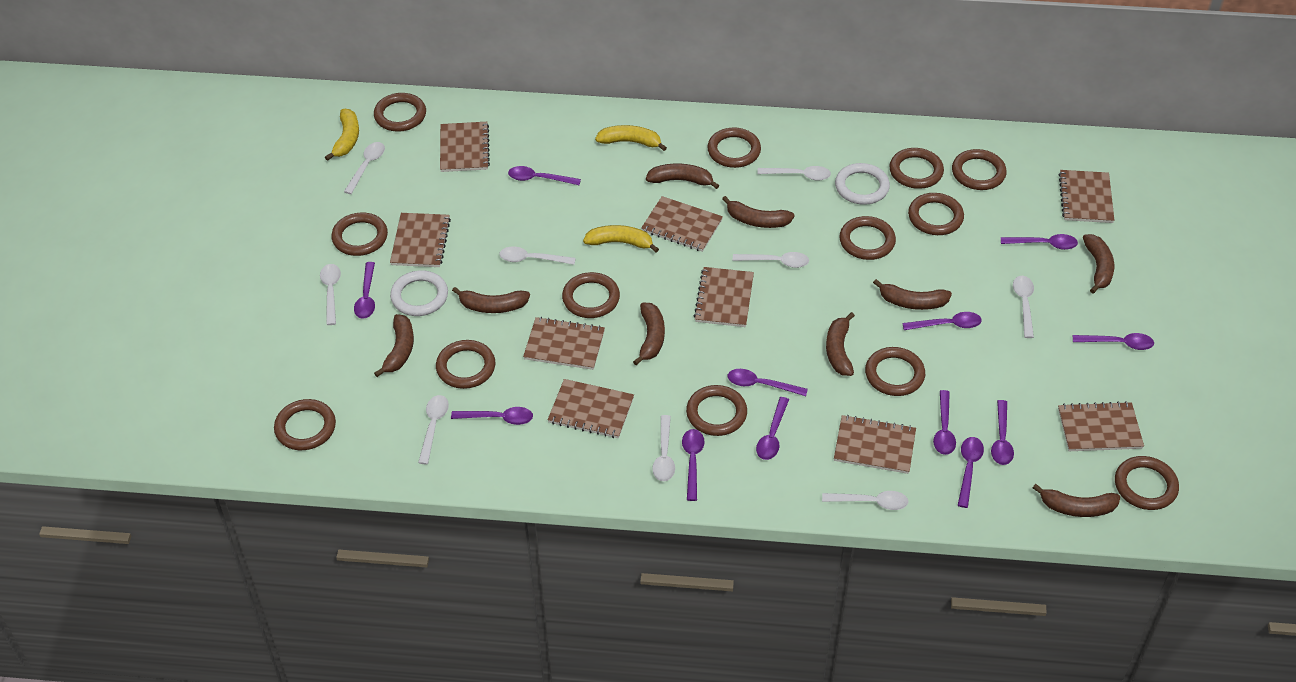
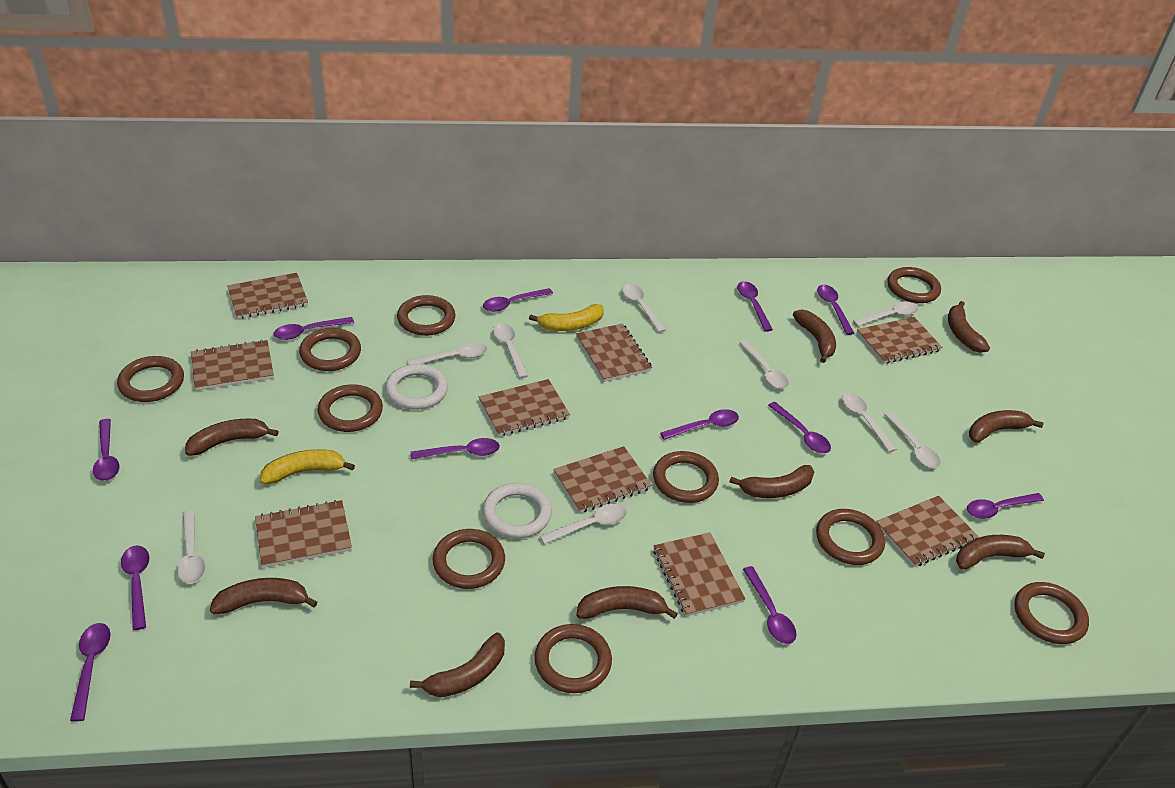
brown ring: [274,399,336,450] [331,212,388,256] [374,93,426,132] [436,340,495,389] [562,272,620,318] [686,385,747,436] [707,127,761,168] [839,216,896,260] [865,347,925,396] [889,148,944,189] [908,193,964,235] [952,149,1007,190] [1115,456,1179,510] = 13 -> [117,356,184,402] [299,328,361,371] [318,384,383,432] [397,295,455,336] [433,529,505,589] [534,624,612,693] [653,451,719,503] [816,509,885,565] [887,267,941,303] [1015,582,1089,644] = 10
yellow banana: [325,109,359,161] [583,225,659,252] [595,125,667,151] = 3 -> [260,449,355,484] [529,304,604,331] = 2

